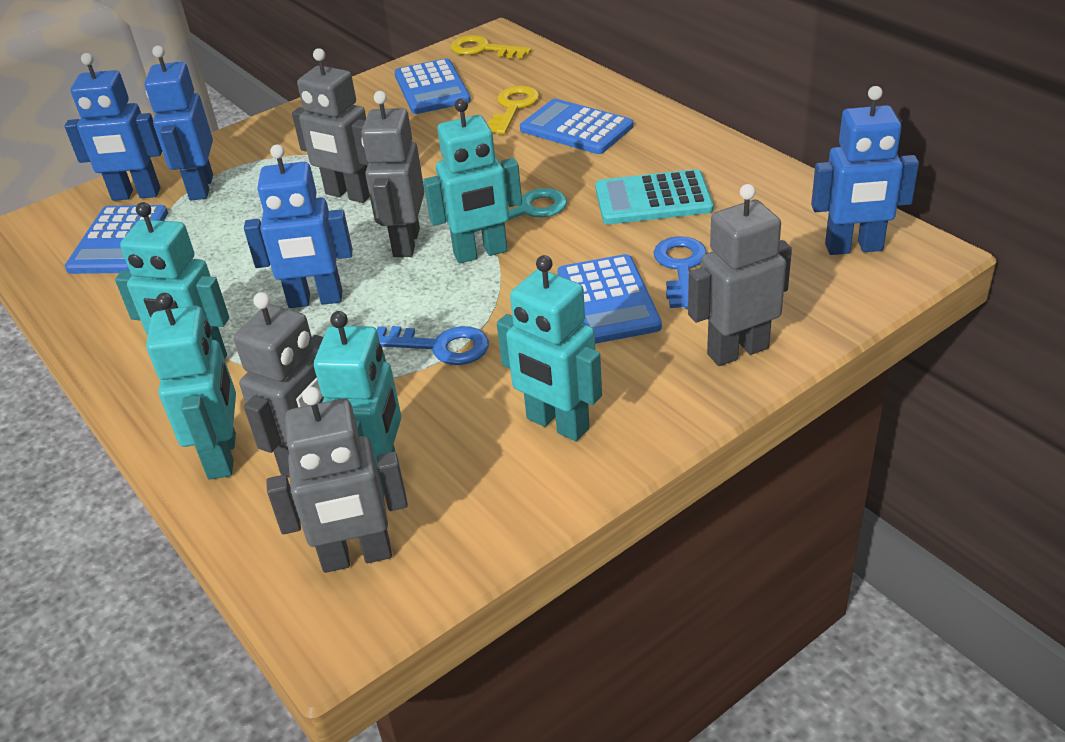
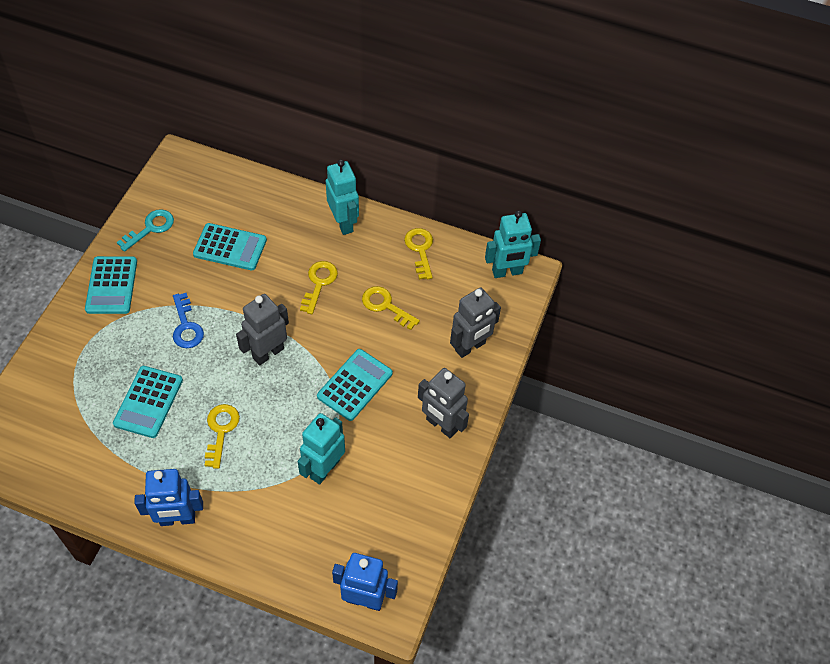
blue calculator: [65,205,168,274] [394,58,471,114] [520,99,633,154] [557,254,662,344] = 4 -> none = 0
blue key: [376,326,489,365] [653,236,707,309] = 2 -> [173,293,204,348] = 1
blue robot: [65,53,162,201] [145,46,213,200] [244,144,353,308] [811,86,919,255] = 4 -> [134,469,203,526] [332,553,398,611] = 2
grey robot: [234,292,324,478] [266,387,408,573] [292,48,370,203] [361,91,425,257] [688,184,792,366] = 5 -> [236,294,289,366] [418,368,469,438] [450,287,501,358] = 3
turquoise calculator: [595,169,714,224] = 1 -> [85,256,137,314] [113,366,183,438] [193,223,267,270] [317,349,393,421] = 4
turquoise robot: [115,202,229,359] [146,293,236,479] [314,311,401,496] [423,98,522,263] [497,255,602,441] = 5 -> [298,413,345,485] [326,160,359,235] [485,211,541,278] = 3
yellow key: [450,35,531,59] [488,86,539,134] = 2 -> [205,404,240,469] [300,261,338,314] [362,286,420,330] [404,228,433,280] = 4

